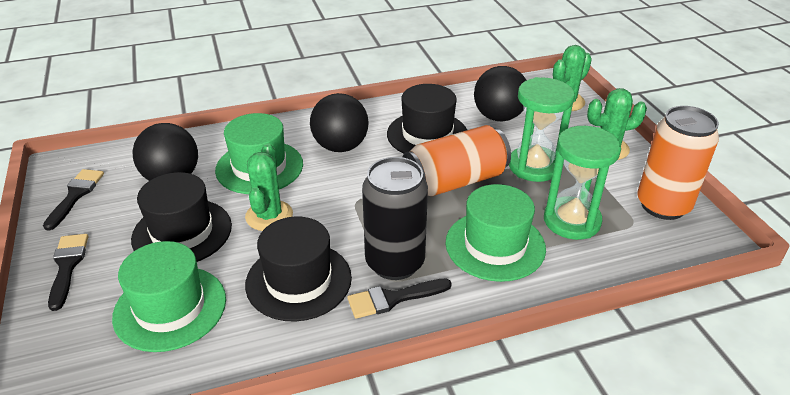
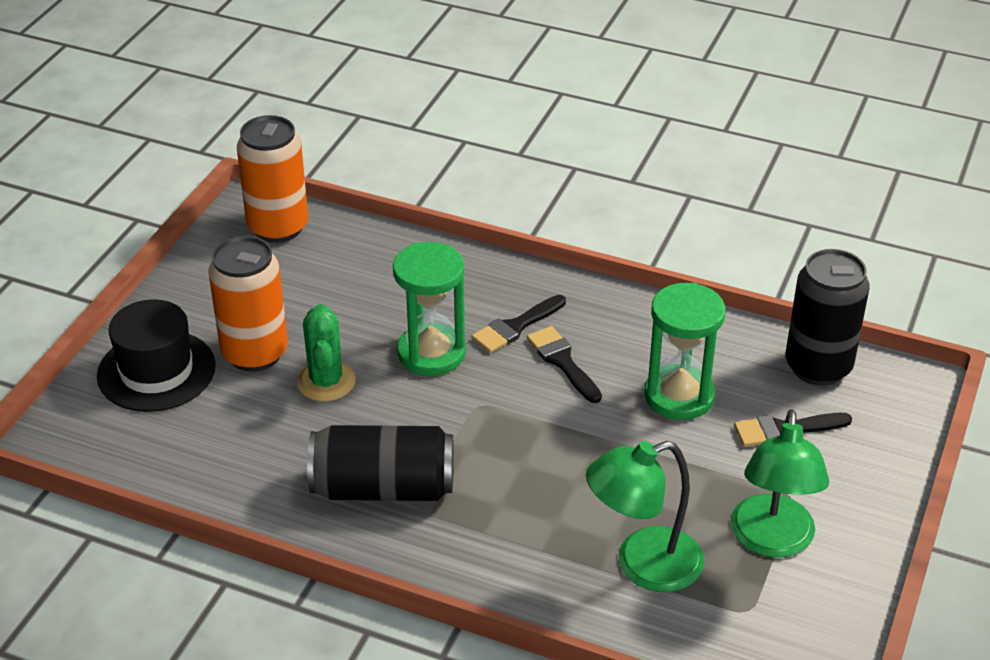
black ball: [133,123,198,181] [310,93,369,152] [474,66,527,121] = 3 -> none = 0
black can: [362,157,428,280] = 1 -> [307,425,454,501] [785,249,869,386] = 2
black hat: [131,172,232,262] [245,216,352,322] [387,84,467,154] = 3 -> [97,299,216,412] = 1
green cactus: [245,144,293,231] [553,45,592,111] [587,88,647,160] = 3 -> [297,304,356,401] = 1
green hat: [112,241,226,352] [215,113,303,194] [445,184,546,282] = 3 -> none = 0
green lamp: none = 0 -> [586,441,704,592] [731,409,829,557] = 2

